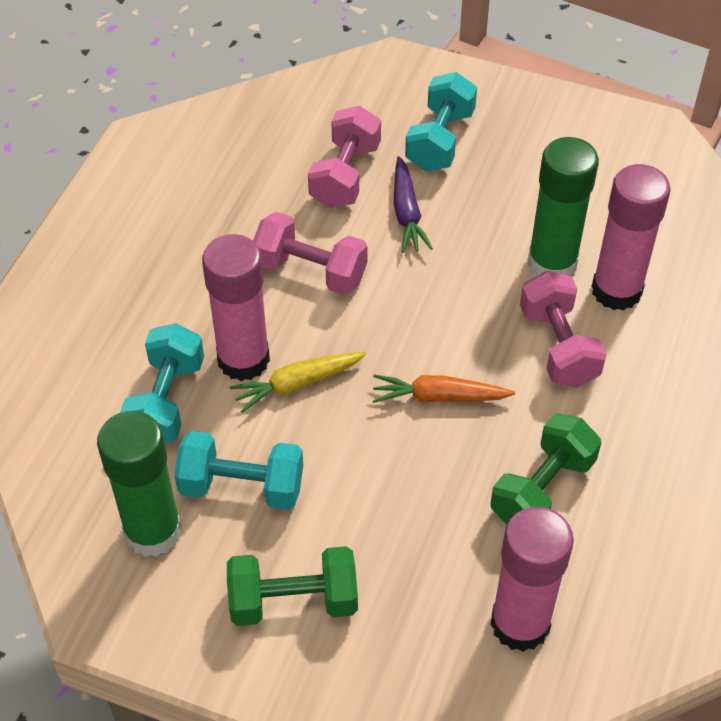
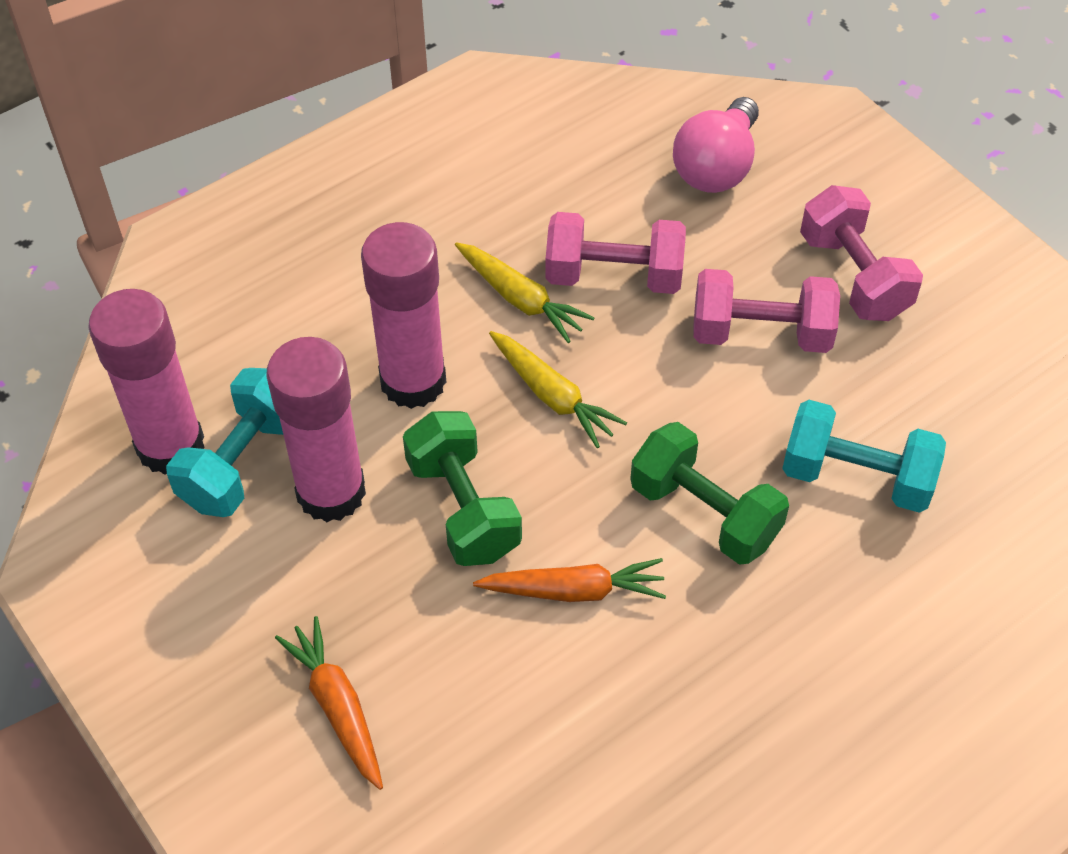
green glue stick: [97,411,182,557] [527,137,599,276] = 2 -> none = 0
orange carrot: [373,374,515,403] = 1 -> [275,616,383,790] [473,558,666,602] = 2
pink light bulb: none = 0 -> [673,97,759,193] = 1
purple carrot: [394,156,433,253] = 1 -> none = 0
turquoise dumbbell: [120,323,204,443] [174,431,303,510] [405,72,477,171] = 3 -> [166,368,283,517] [782,400,946,513] = 2
yellow carrot: [230,352,366,413] = 1 -> [455,242,595,343] [489,331,627,448] = 2

